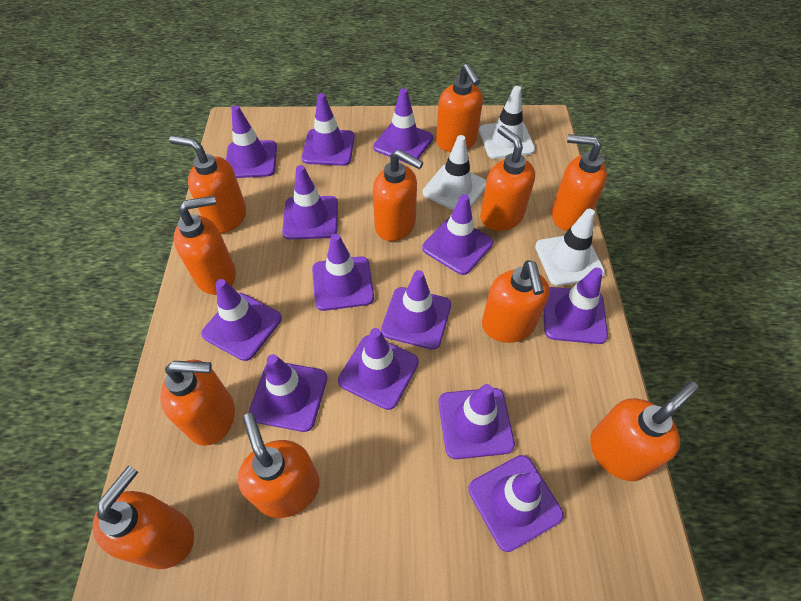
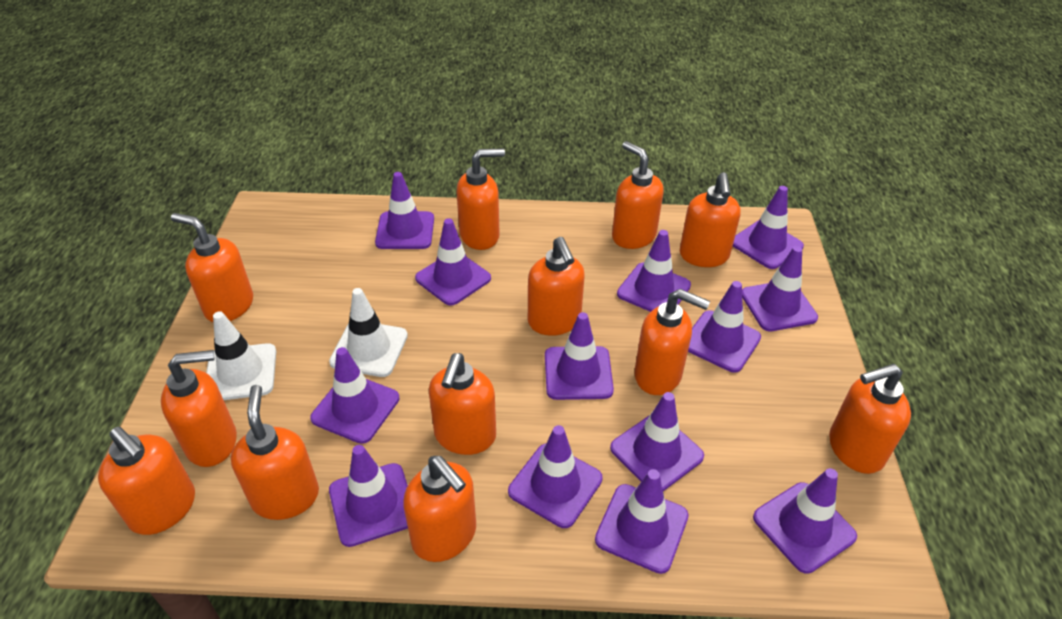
orange soap dispenser: [93,466,194,569] [160,359,235,446] [169,136,246,233] [174,196,236,295] [238,413,320,518] [373,149,423,241] [436,63,483,152] [480,125,535,231] [482,260,550,343] [552,134,607,231] [590,381,699,481] = 11 -> [98,427,195,535] [161,350,237,467] [171,213,253,322] [231,385,319,520] [403,456,476,562] [429,353,496,455] [456,149,505,250] [528,237,585,336] [612,141,664,249] [635,289,710,395] [680,172,741,267] [829,364,911,474] = 12
white traffic cone: [423,135,486,210] [479,86,535,159] [535,208,605,286] = 3 -> [206,311,276,400] [329,288,408,377] = 2

